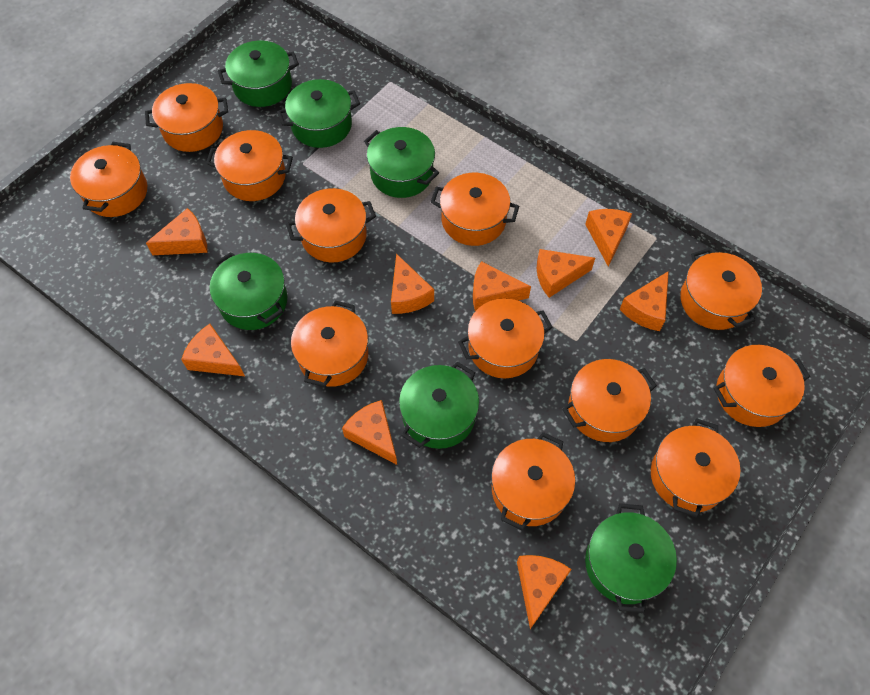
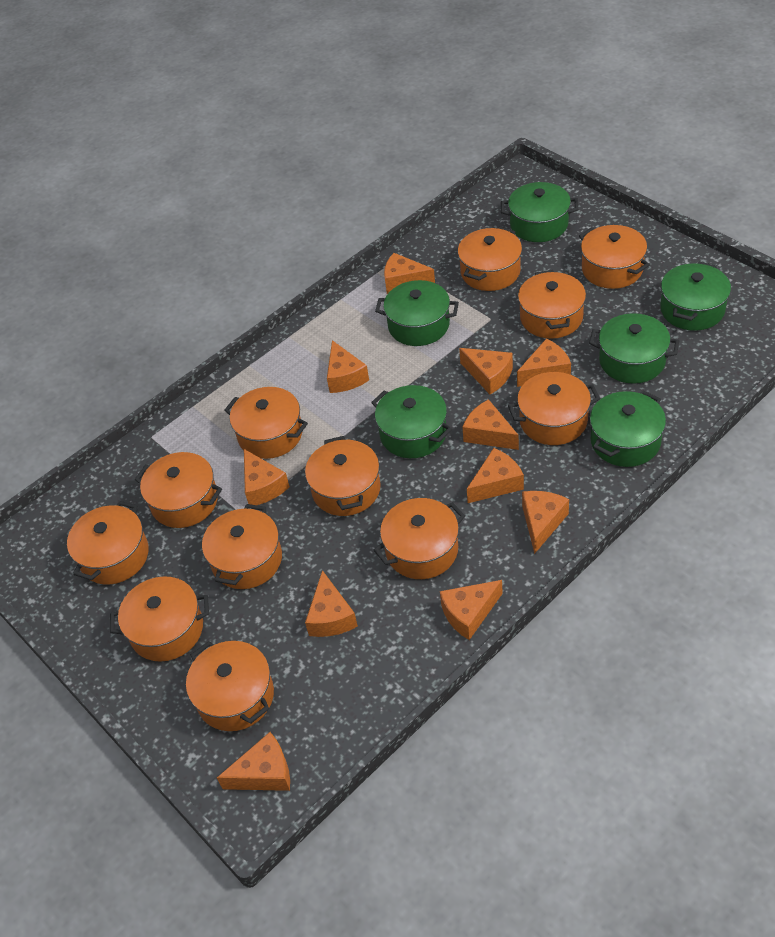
orange cheese: [146,208,207,255] [181,324,245,376] [342,400,397,465] [391,254,434,314] [473,261,531,311] [517,555,572,629] [537,249,595,298] [585,209,632,267] [620,271,669,331] = 9 -> [217,732,290,791] [244,449,290,505] [305,570,358,637] [327,340,369,393] [384,253,435,294] [440,580,503,640] [459,348,513,394] [462,399,519,450] [467,448,524,503] [517,338,571,387] [522,491,569,554] = 11

